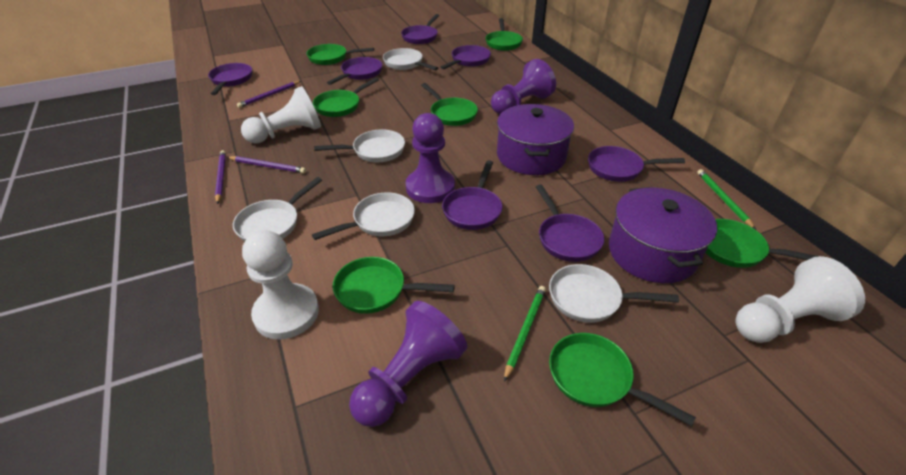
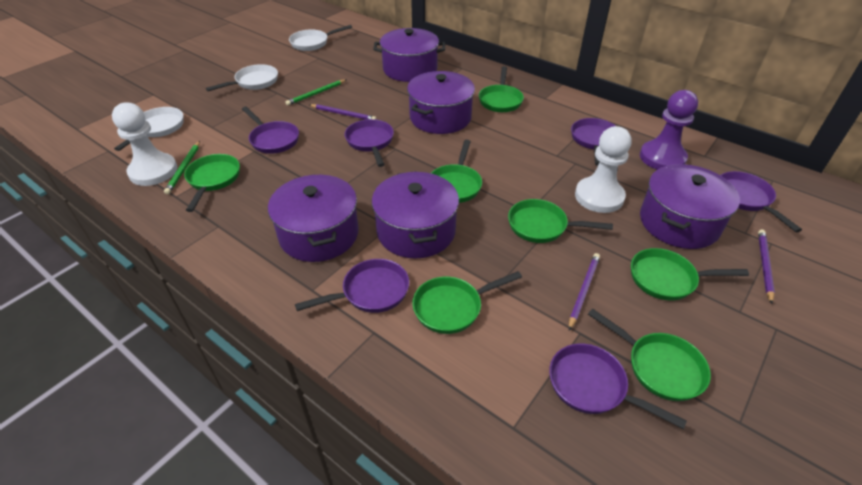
purple pan: [208,63,252,95] [327,57,382,85] [401,14,440,44] [441,45,491,69] [442,160,503,230] [536,184,604,262] [588,146,685,182] = 7 -> [242,107,299,154] [295,259,409,313] [344,119,394,167] [549,344,687,429] [571,118,616,166] [721,171,802,232] = 6
purple pawn: [349,301,467,427] [406,113,455,203] [491,59,556,114] = 3 -> [640,90,698,170] = 1
purple pot: [497,104,574,175] [609,187,717,283] = 2 -> [268,174,359,262] [372,171,459,259] [373,28,445,82] [407,71,475,134] [640,164,740,249] = 5
white pan: [233,177,322,242] [312,192,415,240] [314,129,405,163] [383,48,438,70] [549,264,679,323] = 5 -> [114,107,184,151] [206,64,278,91] [289,25,352,51] = 3
white pawn: [241,86,321,144] [242,230,319,339] [735,256,865,343] = 3 -> [112,102,177,186] [575,126,632,213] = 2

